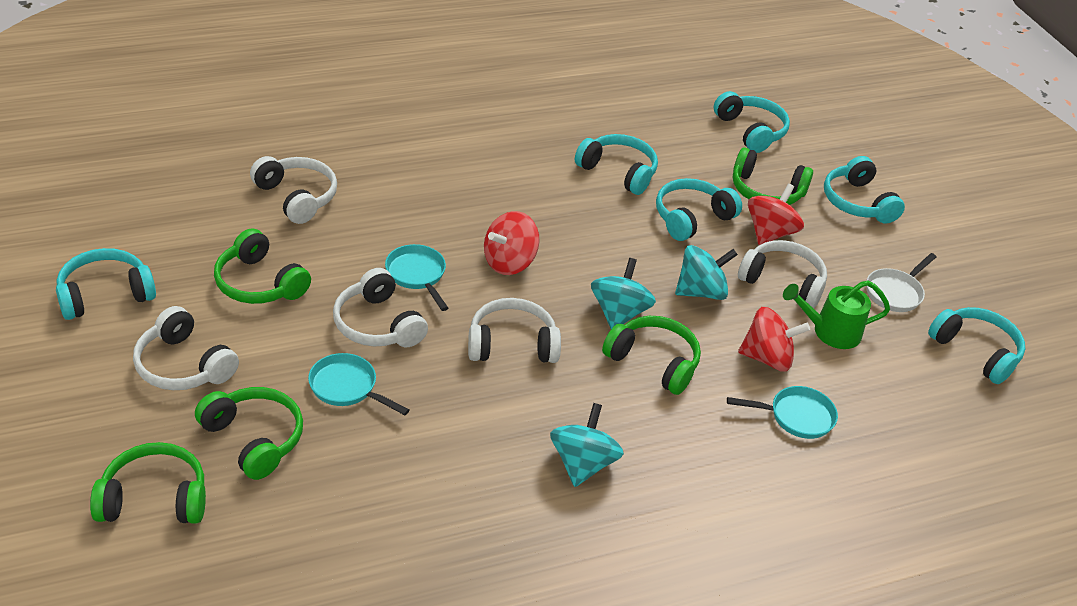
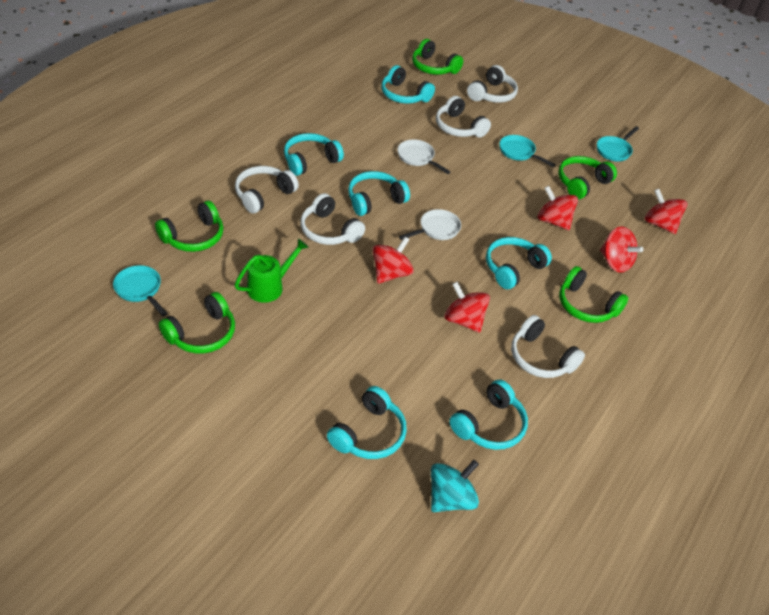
red spinning top: [484,211,539,275] [738,307,810,372] [748,184,804,245] = 3 -> [372,237,414,283] [444,282,490,333] [538,186,578,230] [600,227,644,273] [644,189,687,234] = 5
turquoise spinning top: [550,403,624,487] [591,258,656,329] [675,245,738,300] = 3 -> [431,460,479,512] = 1
white pan: [867,253,936,312] = 1 -> [397,139,450,174] [399,209,461,240] = 2

